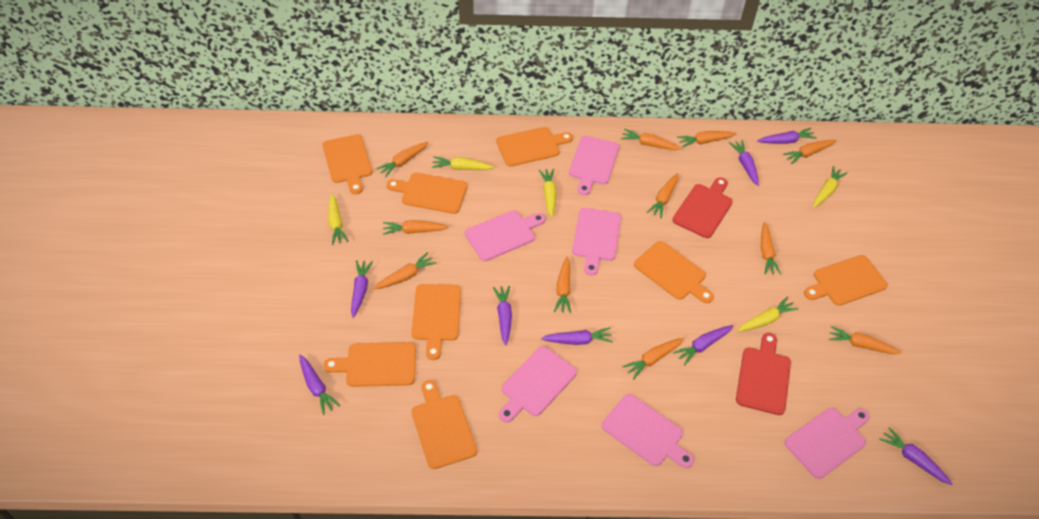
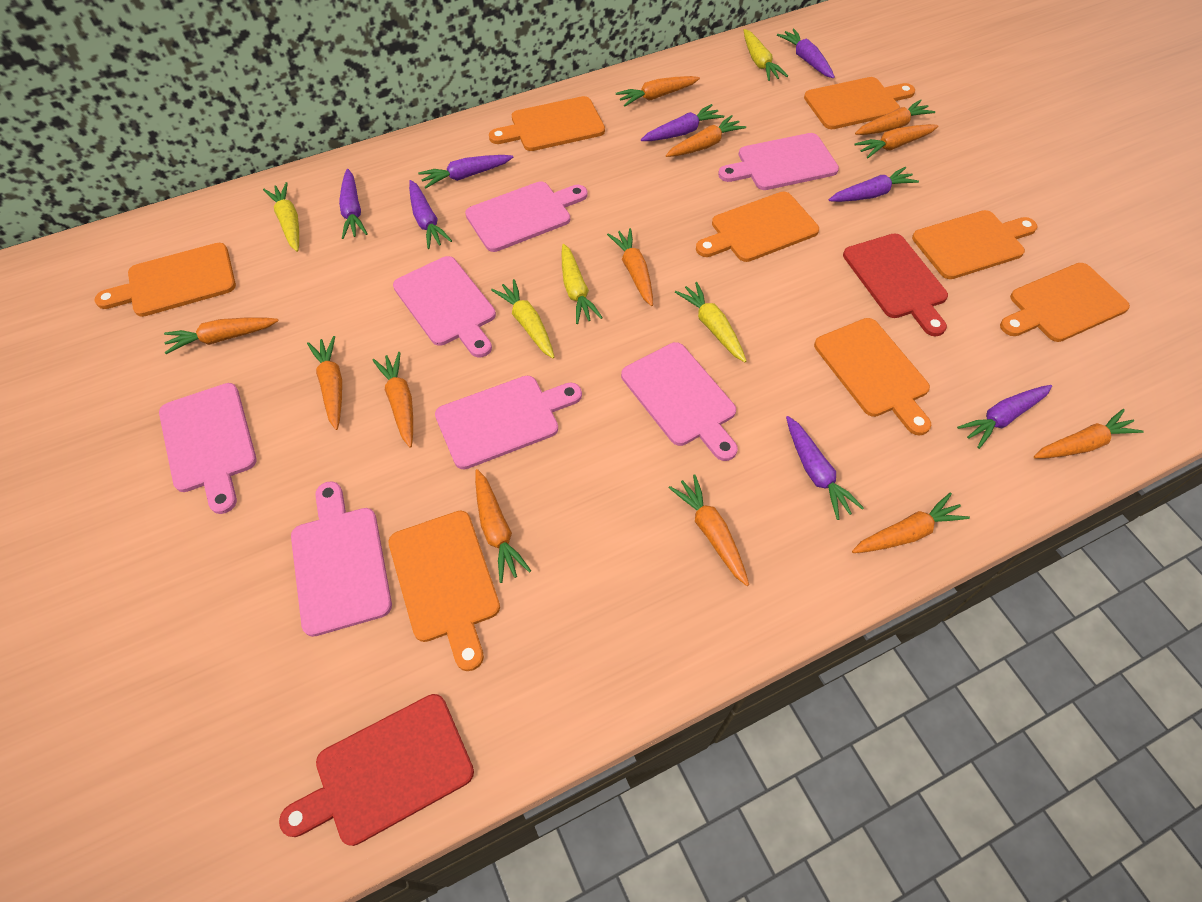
orange carrot: [373,252,437,290] [376,142,429,177] [383,220,449,235] [554,257,571,313] [621,129,681,150] [622,338,684,380] [647,173,679,218] [677,131,736,148] [761,222,781,275] [783,140,836,164] [829,326,902,354] = 11 -> [164,317,279,354] [307,336,342,430] [372,352,413,448] [475,469,531,583] [607,228,653,306] [616,76,700,107] [666,115,746,157] [669,474,749,586] [852,493,970,553] [854,124,938,159] [855,100,935,135] [1034,409,1144,458] = 12
pink cutting board: [465,210,545,261] [499,346,577,423] [569,136,619,195] [572,208,621,276] [602,394,694,468] [784,408,870,479] = 6 -> [159,383,257,514] [291,481,392,637] [393,256,496,357] [435,376,582,469] [465,181,587,252] [621,342,738,461] [718,133,839,190] = 7

